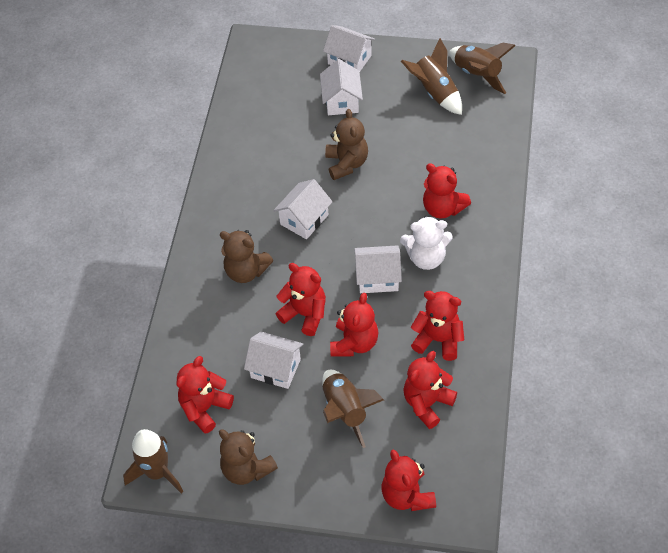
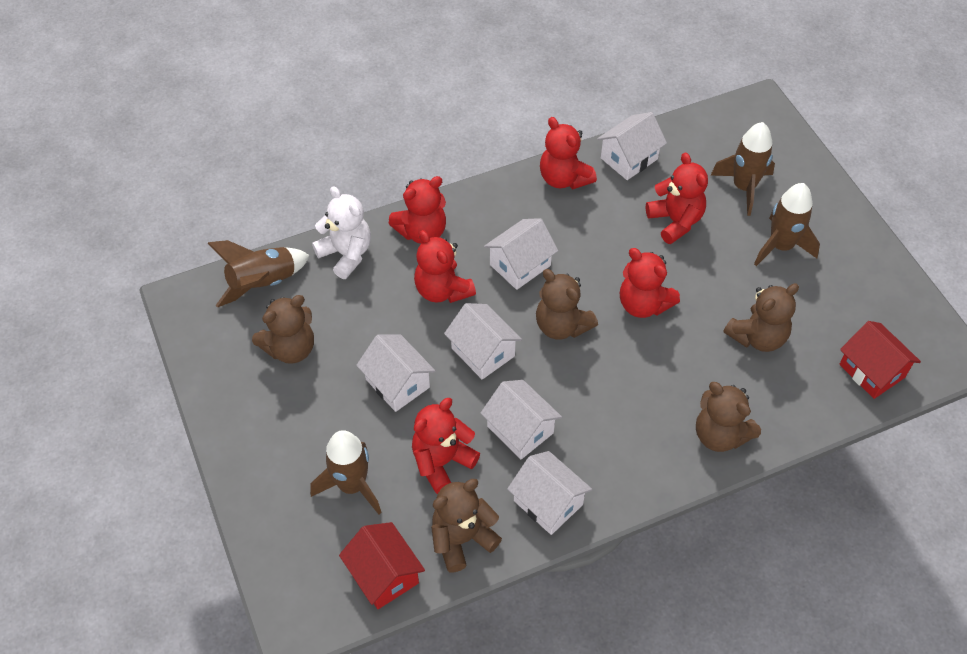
brown teddy bear: [219,429,278,485] [220,230,273,283] [325,109,368,180] = 3 -> [252,295,314,364] [431,479,502,572] [536,269,598,340] [696,382,761,452] [724,283,799,352] = 5
red house: none = 0 -> [339,522,425,609] [839,321,921,399] = 2
red teddy bear: [176,356,234,434] [276,263,326,336] [330,293,378,356] [382,450,436,511] [403,351,457,429] [411,291,464,361] [423,163,471,219] = 7 -> [388,176,446,244] [412,398,480,494] [414,230,476,303] [540,117,597,189] [620,248,680,318] [646,152,708,244] = 6
white house: [244,332,303,389] [273,179,333,239] [320,59,363,115] [323,25,375,72] [354,245,402,293] = 5 -> [356,335,436,412] [444,303,522,380] [481,380,562,459] [484,218,558,290] [507,451,592,535] [597,112,667,180] = 6

